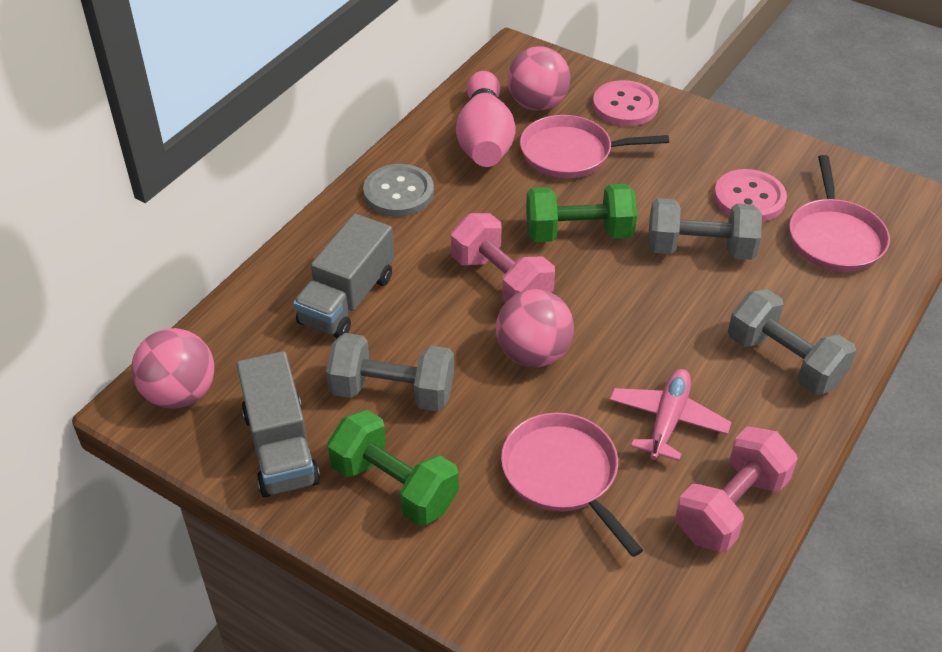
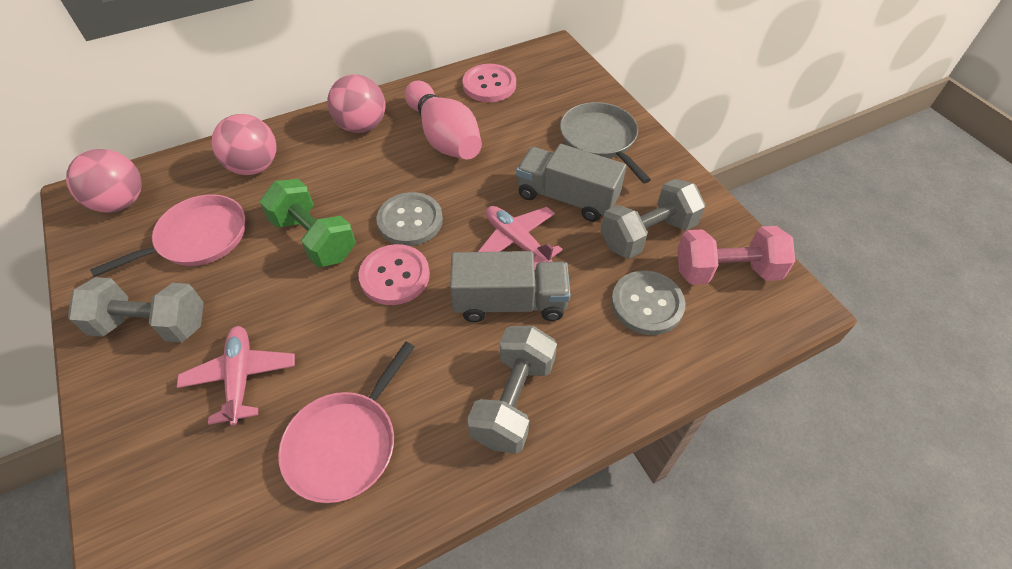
green dumbbell: [327,410,459,526] [526,184,637,242] = 2 -> [260,179,356,267] = 1
grey button: [363,164,434,217] = 1 -> [376,192,443,246] [611,271,685,335] = 2
grey pan: none = 0 -> [560,102,651,183] = 1
pink dumbbell: [451,213,555,303] [675,427,798,552] = 2 -> [677,226,795,285] = 1
pink pan: [501,412,643,557] [520,115,669,178] [789,155,890,272] = 3 -> [90,194,245,277] [278,342,415,503] = 2
pink plane: [609,369,732,461] = 1 -> [177,326,295,426] [478,206,563,269] = 2

